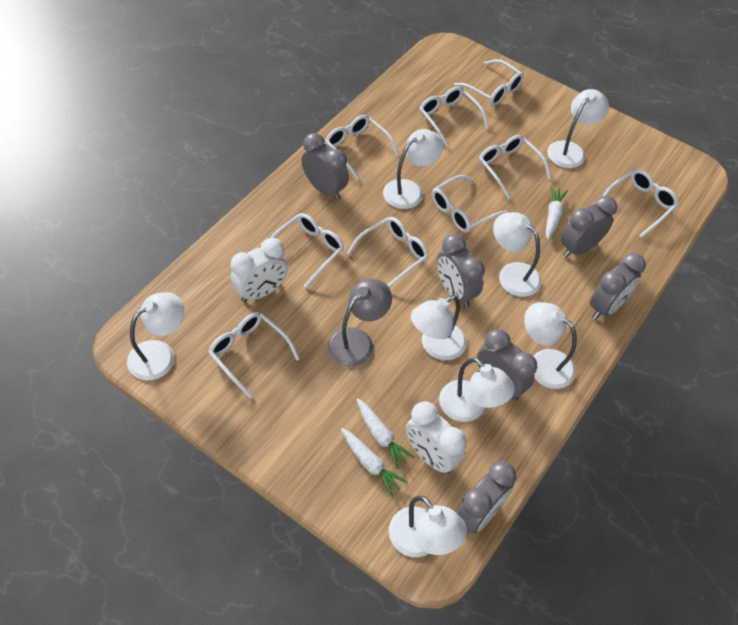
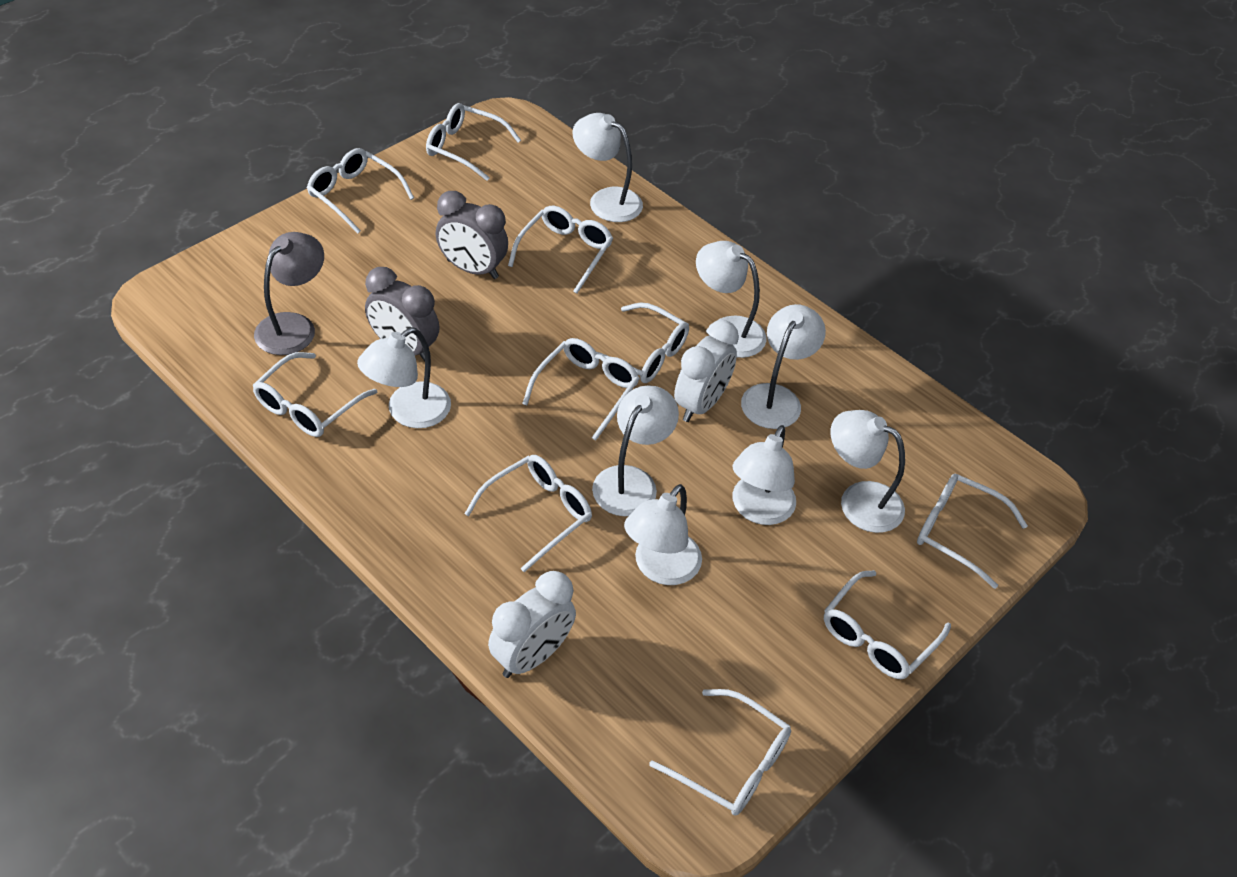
grey clock: [301,133,349,200] [437,234,485,307] [457,461,516,534] [477,329,537,401] [561,196,617,257] [590,253,646,320] = 6 -> [365,267,440,361] [436,191,508,279] = 2
white carrot: [341,428,408,497] [356,398,415,469] [546,186,568,239] = 3 -> none = 0
white glasses: [208,312,300,398] [270,213,344,288] [325,115,399,179] [347,217,429,288] [419,86,489,147] [432,175,507,233] [454,59,524,106] [479,135,551,199] [603,169,679,238] = 9 -> [252,352,377,437] [307,148,414,233] [426,103,521,181] [465,455,592,572] [508,206,613,294] [522,338,640,441] [597,302,689,383] [649,689,791,815] [824,570,951,679] [917,474,1028,589] = 10

